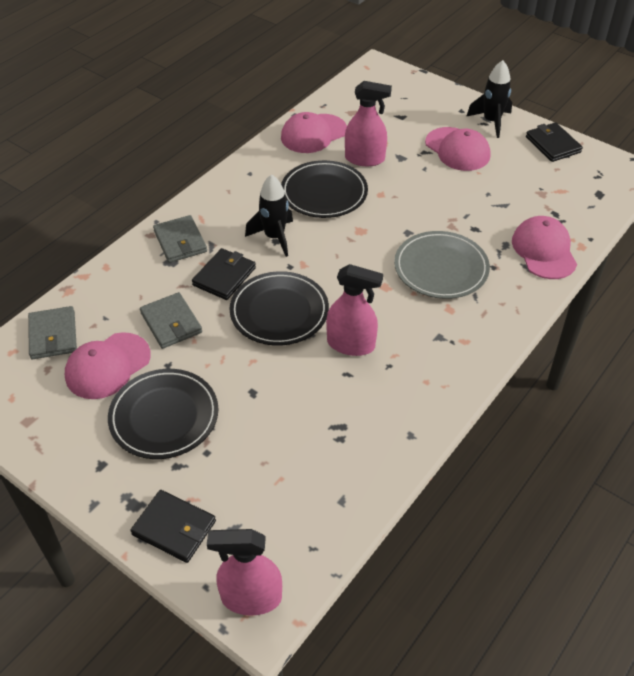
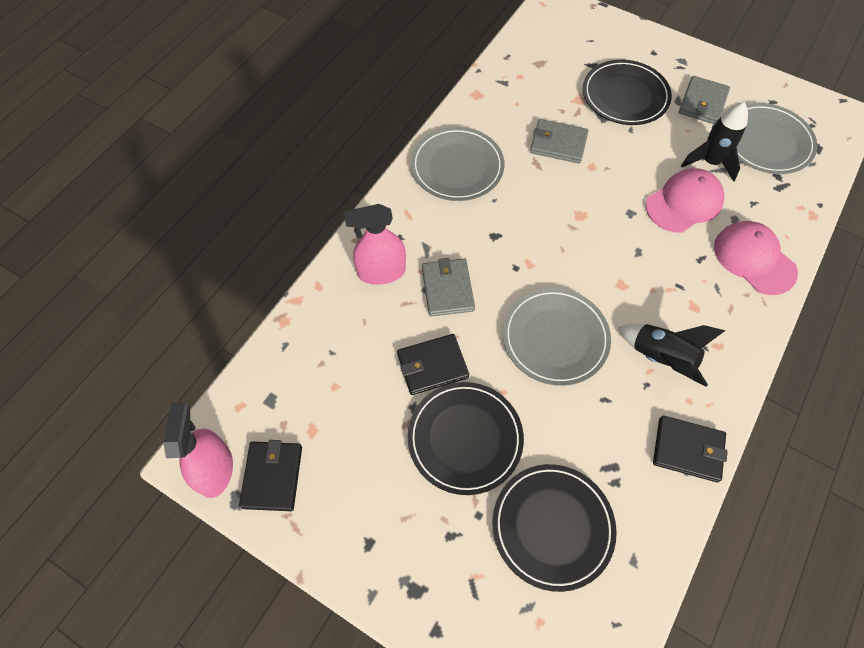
grey plate: [394,231,490,299] = 1 -> [411,127,504,201] [503,288,611,386] [736,103,817,174] = 3
pink cap: [65,332,151,399] [281,112,347,153] [425,127,491,171] [512,216,577,279] = 4 -> [646,168,724,233] [714,221,798,295] = 2
pink spray bottle: [207,529,282,615] [326,264,383,356] [345,81,392,166] = 3 -> [163,402,233,498] [344,204,406,285] = 2

